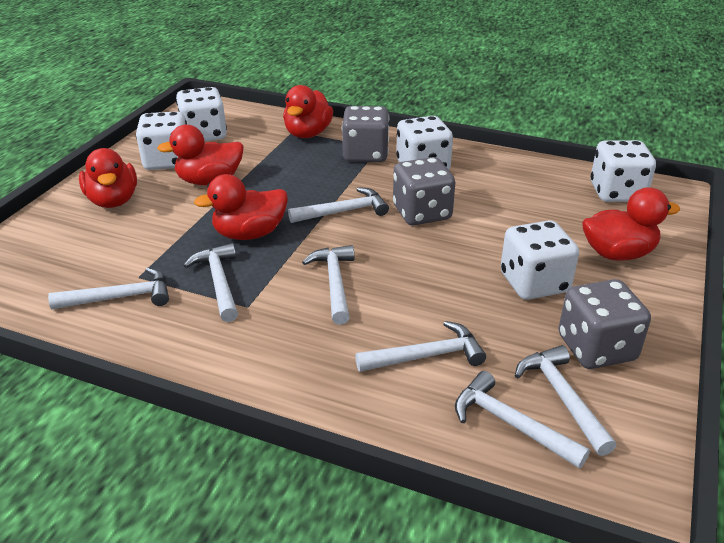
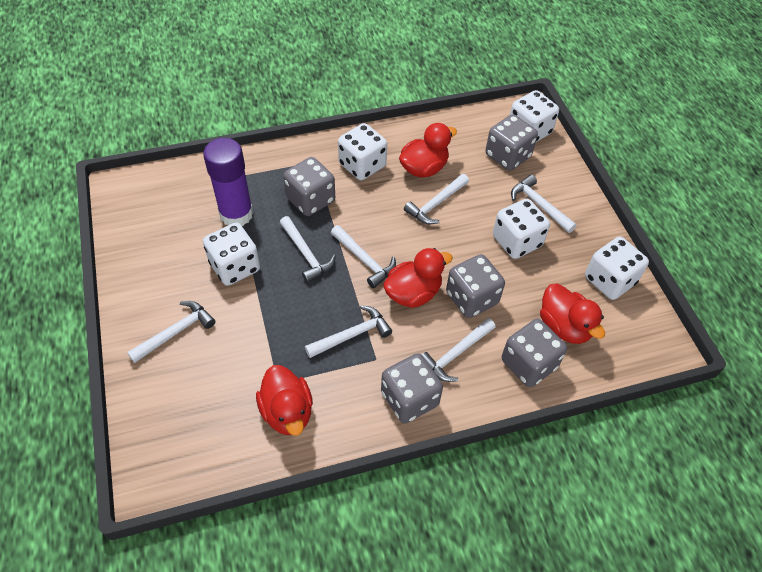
grey dice: [342,106,389,162] [393,157,455,225] [559,279,651,369] = 3 -> [283,157,335,216] [381,353,443,424] [446,254,505,318] [485,114,538,171] [502,319,567,387] = 5
purple glue stick: none = 0 -> [203,138,253,226] = 1
red duck: [79,148,137,208] [157,125,244,185] [194,174,288,240] [283,85,333,138] [582,187,680,261] = 5 -> [256,365,313,436] [383,248,453,308] [399,123,457,178] [540,283,605,344] = 4

